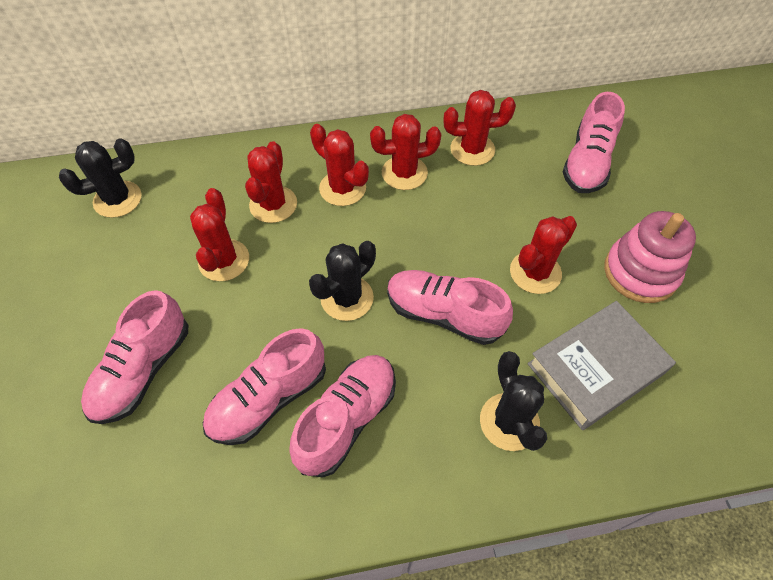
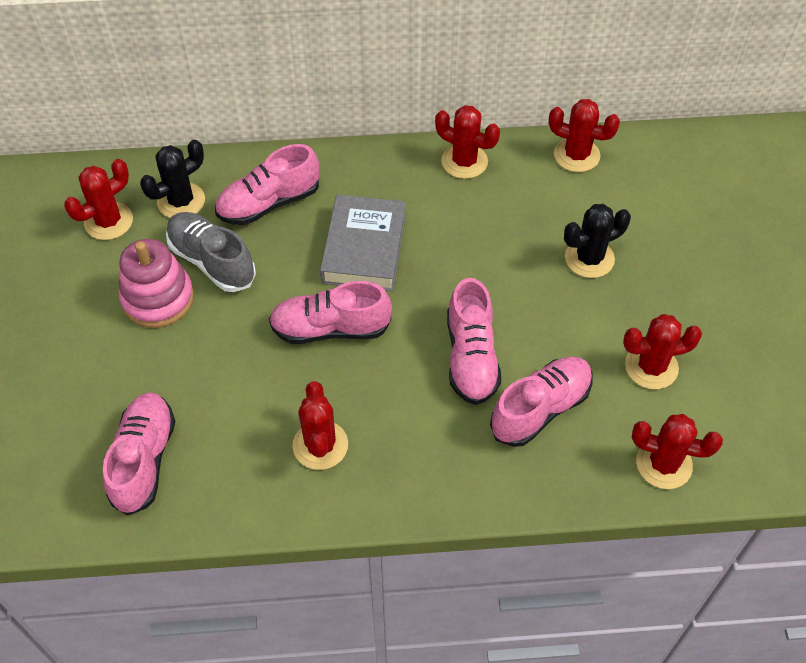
black cactus: [59,138,142,218] [309,241,376,321] [480,351,547,451] = 3 -> [140,140,205,218] [564,204,631,278] = 2
grey shoe: none = 0 -> [166,212,256,292] = 1

